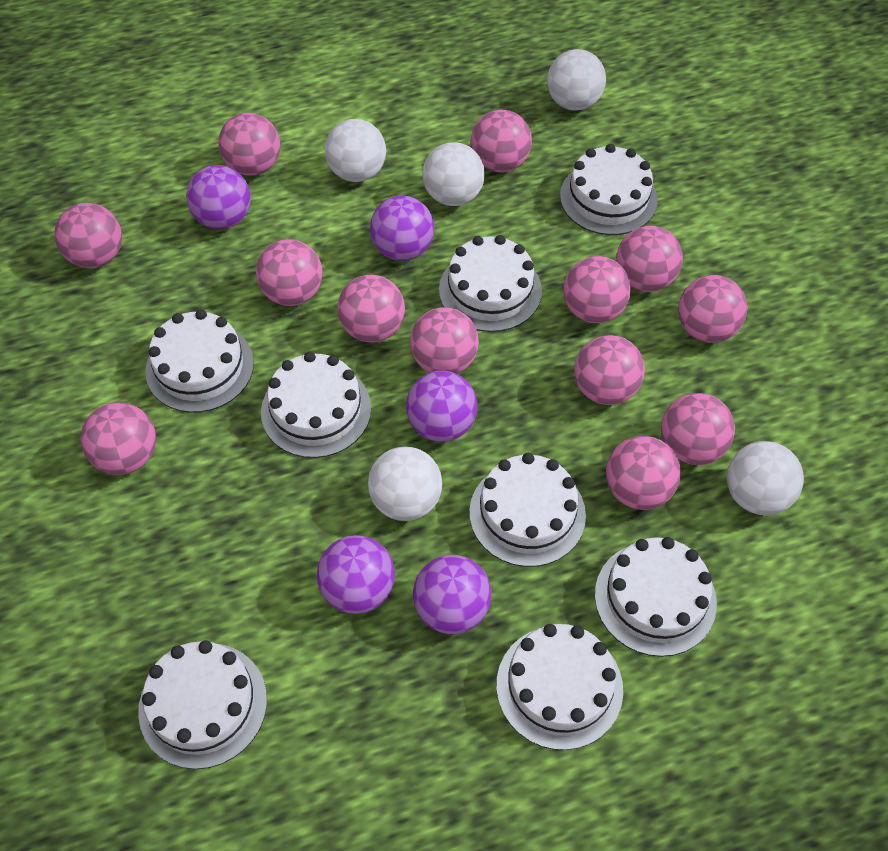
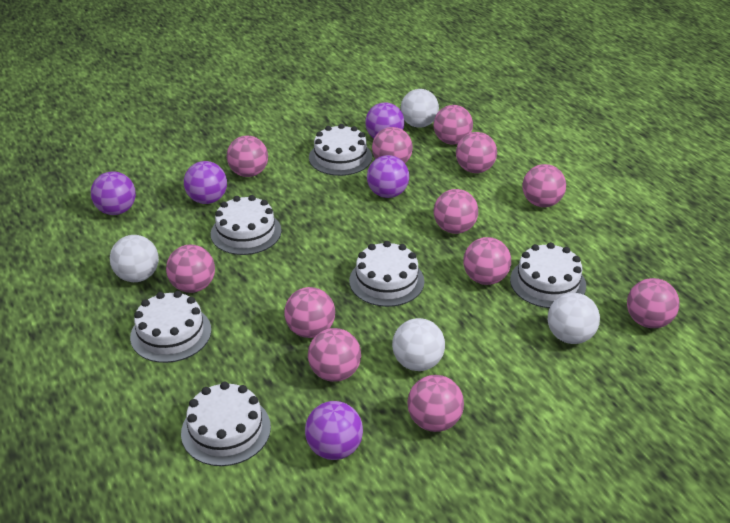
pink ball: [54,203,122,268] [81,402,156,475] [218,113,280,176] [256,239,323,306] [337,274,405,343] [410,307,479,374] [471,110,532,172] [563,256,631,323] [574,335,645,405] [606,436,681,510] [616,226,683,292] [661,393,735,465] [678,275,748,343] = 13 -> [166,245,215,293] [227,136,268,177] [284,287,335,338] [308,328,361,382] [372,127,413,163] [407,375,464,432] [434,105,473,145] [434,189,478,234] [456,132,497,173] [463,237,511,285] [522,164,566,207] [627,278,680,328] = 12
white ball: [325,119,386,182] [368,447,442,521] [422,142,485,206] [547,49,606,111] [727,441,804,515] = 5 -> [110,235,159,282] [392,318,445,371] [401,89,439,128] [548,293,600,344] = 4
white cake: [138,640,267,769] [145,309,254,413] [261,352,371,458] [439,235,542,332] [469,453,586,567] [496,624,623,750] [560,144,658,235] [595,537,717,657] = 8 -> [130,291,211,363] [181,382,271,466] [211,195,282,255] [309,124,372,176] [349,241,425,307] [510,242,586,308] = 6

